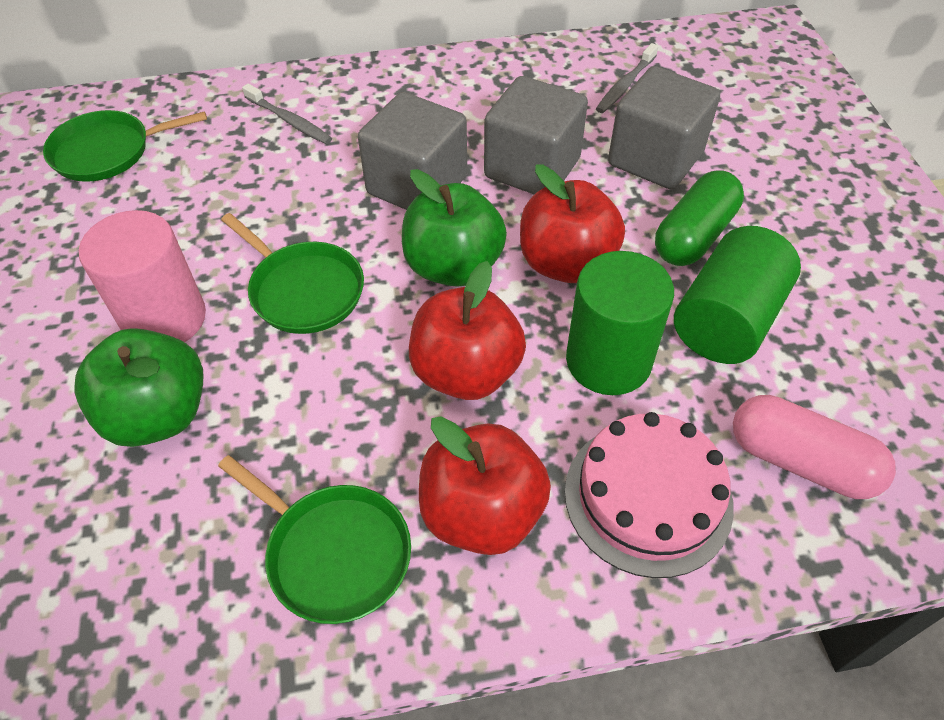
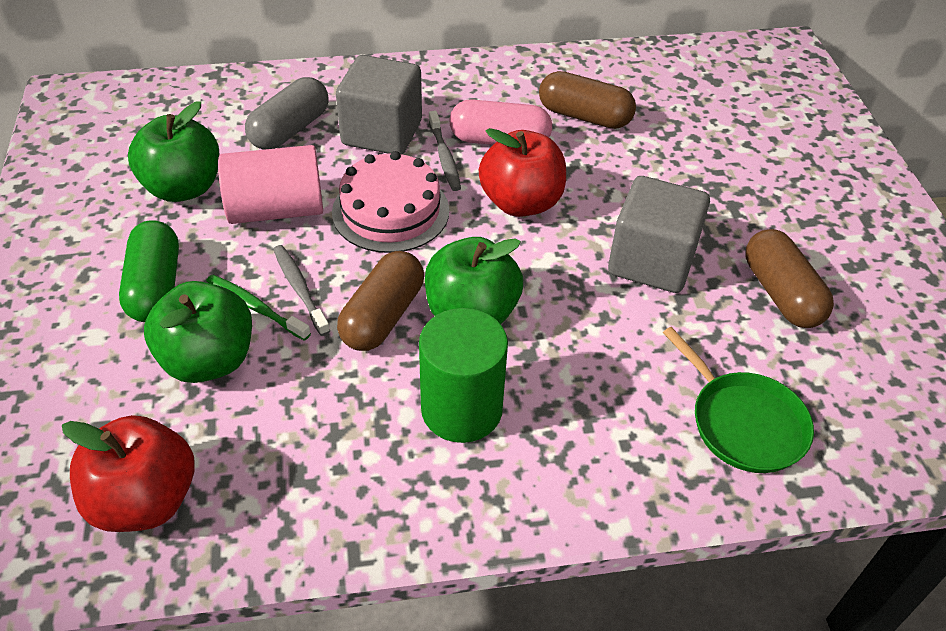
brown capsule: none = 0 -> [337,251,424,351] [539,71,636,129] [745,229,834,328] = 3
green apple: [74,328,203,447] [402,169,507,287] = 2 -> [128,101,219,202] [144,281,252,383] [425,237,523,324] = 3
green cylinder: [566,251,674,395] [674,226,801,364] = 2 -> [419,308,508,443] = 1
green pan: [43,110,207,182] [218,455,411,624] [221,213,364,334] = 3 -> [663,327,814,473] = 1
green toothbrush: none = 0 -> [206,274,311,341] = 1
grey capsule: none = 0 -> [245,77,329,150] = 1
grey cube: [358,92,467,210] [484,76,588,194] [608,66,720,189] = 3 -> [336,55,422,155] [608,176,710,293] = 2
red apple: [409,261,526,400] [419,417,551,555] [520,164,625,283] = 3 -> [62,415,195,532] [479,128,566,217] = 2

